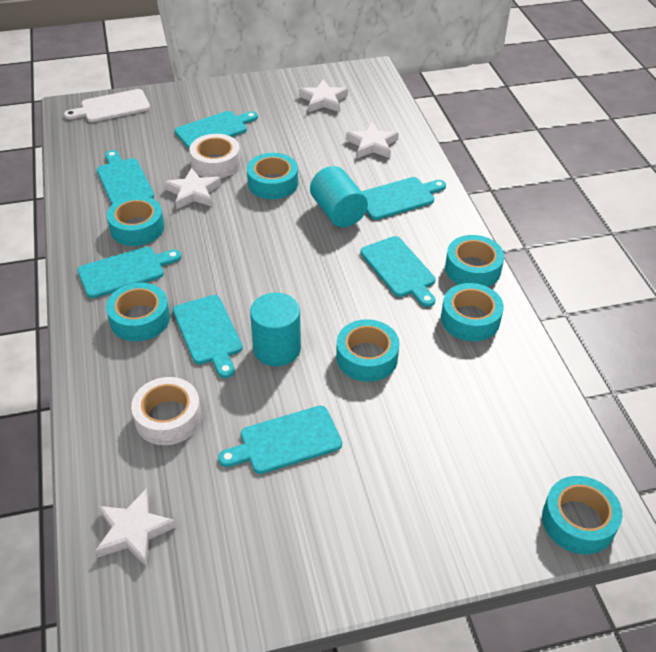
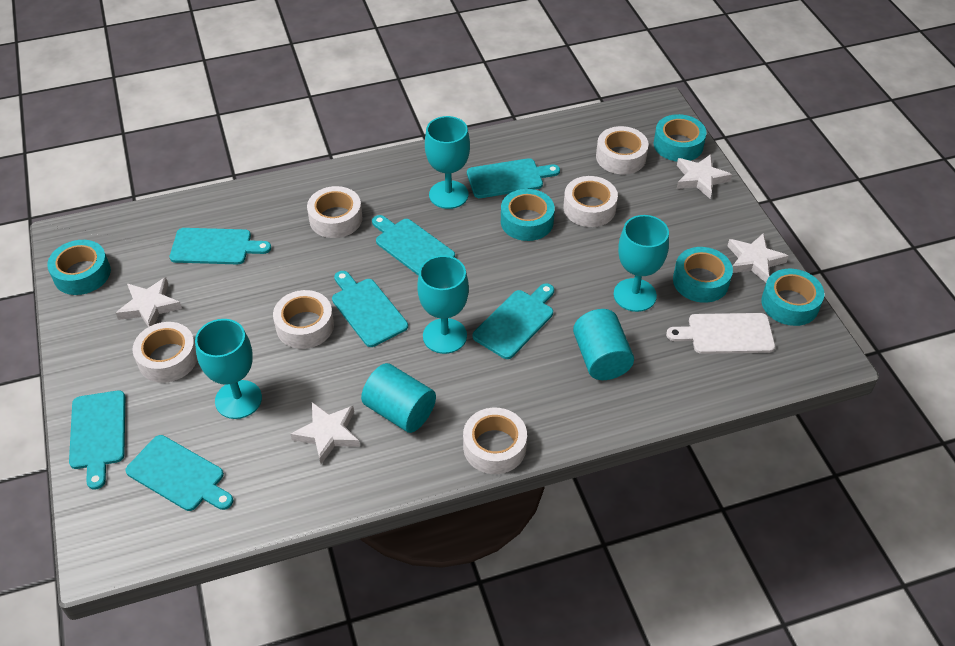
turquoise goblet: none = 0 -> [195,319,262,419] [417,255,469,354] [425,116,470,209] [614,215,669,312] = 4
turquoise tape: [106,283,170,341] [107,196,164,246] [247,153,298,199] [336,319,400,382] [441,283,504,341] [445,235,504,287] [542,476,622,554] = 7 -> [47,240,111,295] [501,189,555,241] [654,114,706,161] [673,247,733,303] [761,269,824,326] = 5
white tape: [131,377,201,445] [189,134,241,178] = 2 -> [133,322,198,383] [273,290,334,349] [307,186,362,238] [463,408,527,474] [563,176,618,227] [596,126,649,174] = 6

